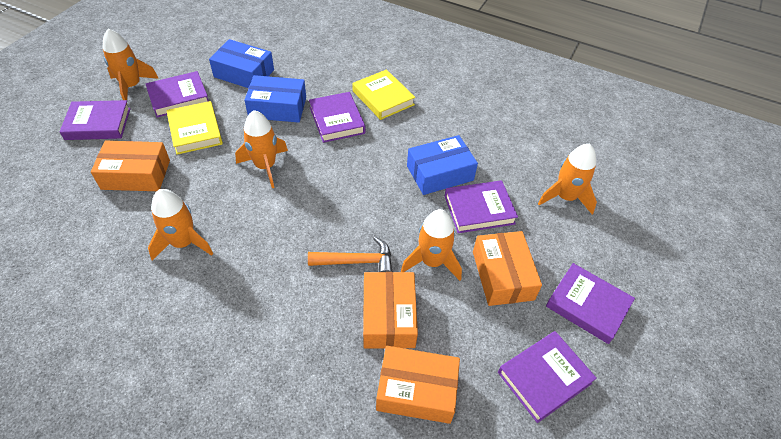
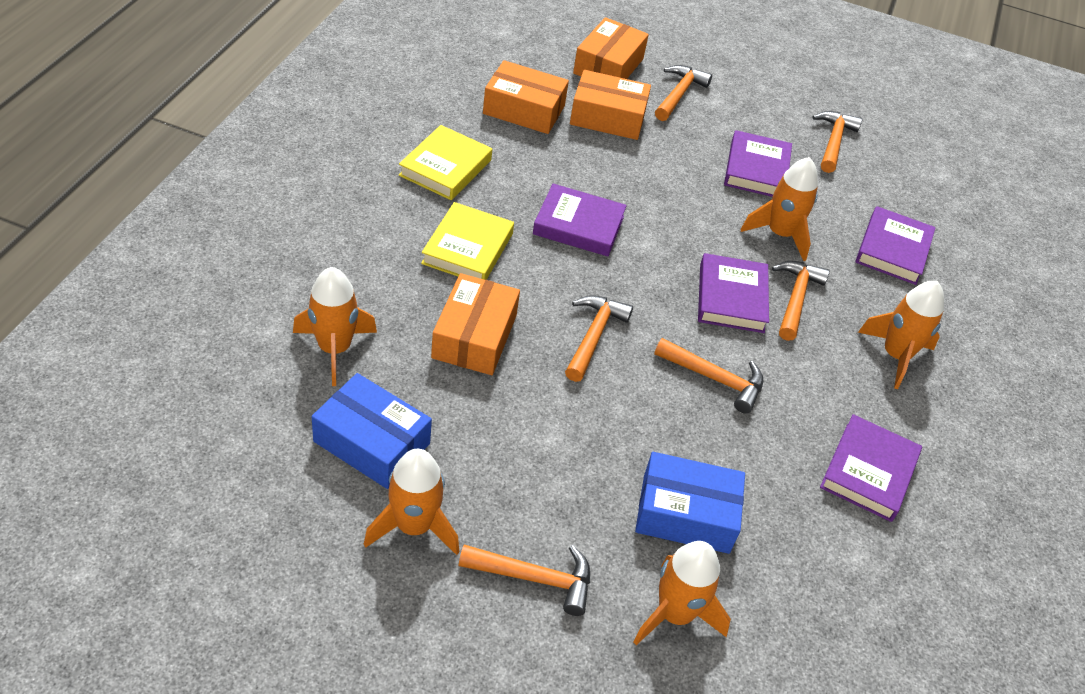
blue box: [209,39,274,88] [244,75,306,123] [407,135,478,195] = 3 -> [312,373,432,489] [635,452,745,554] = 2
orange hammer: [308,236,392,272] = 1 -> [459,545,590,616] [565,295,633,382] [654,338,763,413] [655,65,712,121] [772,261,830,341] [812,111,862,173] = 6
purple book: [59,100,131,140] [146,71,209,117] [309,92,365,143] [445,180,518,233] [498,331,597,423] [546,263,635,344] = 6 -> [533,184,627,256] [698,253,769,333] [724,130,792,197] [820,414,922,522] [856,206,936,285] = 5

